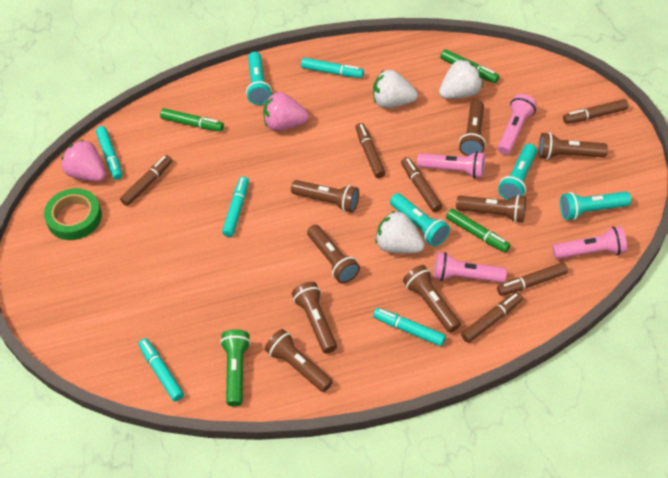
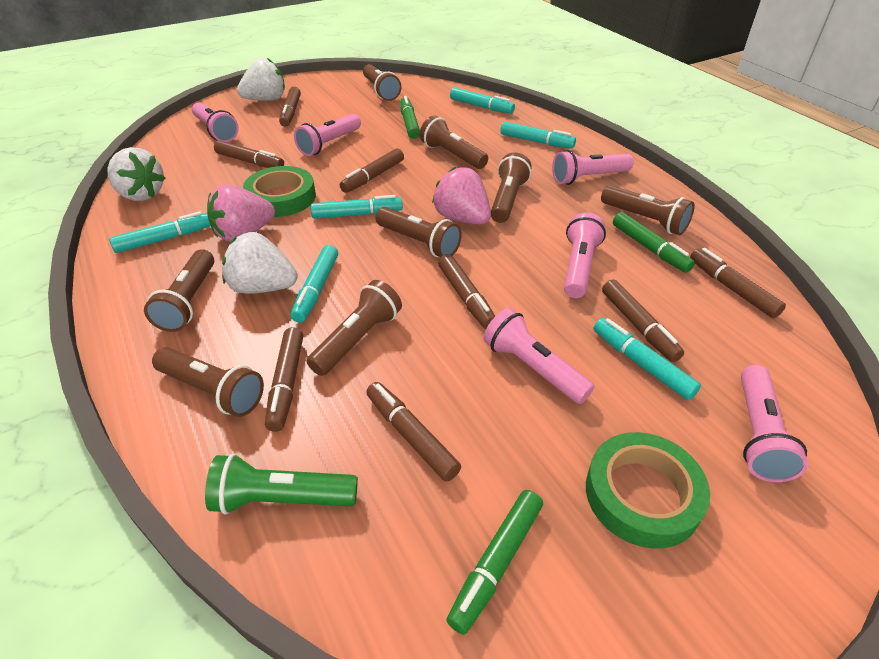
brown marker: [120,155,172,206] [355,123,386,178] [401,157,442,212] [461,292,523,343] [497,262,568,296] [563,99,628,124] = 6 -> [214,140,284,168] [265,327,303,432] [279,87,301,127] [340,148,404,193] [366,382,461,482] [438,254,495,329] [602,279,684,362] [690,248,786,318] = 8
green tape: [44,188,102,240] = 1 -> [243,166,316,217] [586,432,710,549] = 2
pink flashlight: [417,151,485,179] [434,252,507,283] [498,94,537,155] [553,226,627,259] = 4 -> [192,102,239,142] [294,114,361,156] [483,308,595,404] [552,150,634,185] [564,212,606,298] [741,365,808,482] = 6
turquoise flashlight: [246,52,272,105] [390,193,450,247] [498,144,537,200] [560,192,631,220] = 4 -> none = 0
turquoise marker: [96,126,122,180] [138,338,184,402] [222,176,249,237] [301,58,364,78] [373,308,446,346] = 5 -> [109,211,211,253] [291,245,338,323] [311,195,403,219] [450,87,515,114] [500,122,576,149] [594,318,701,400] = 6

